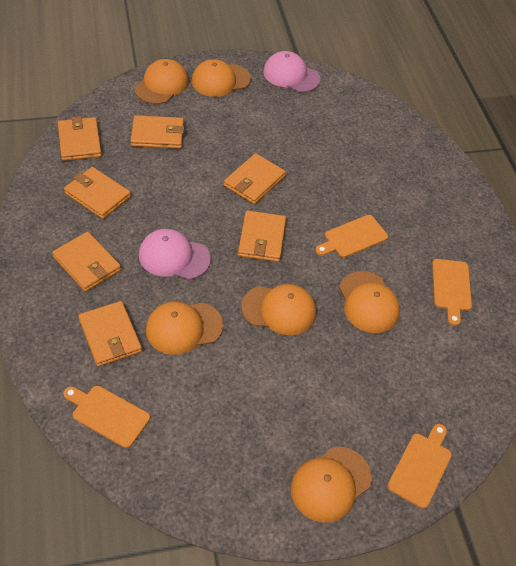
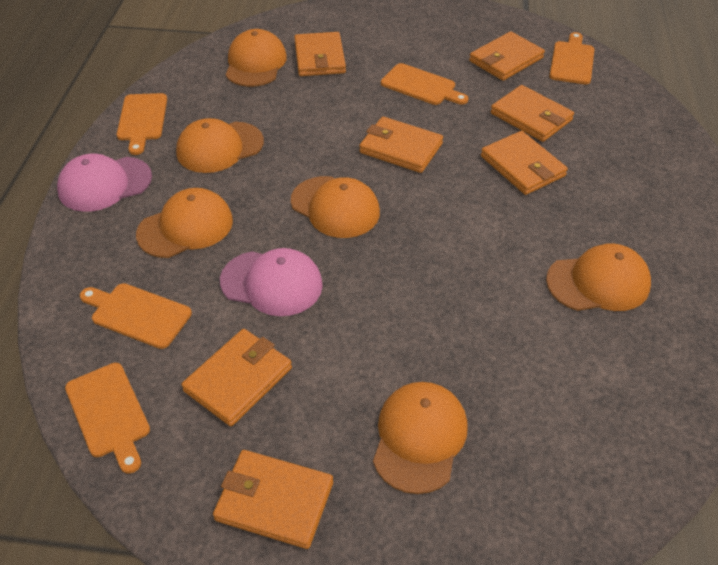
orange cutting board: [63,386,150,448] [315,215,388,258] [387,424,452,509] [432,259,472,326] = 4 -> [65,363,150,474] [80,283,192,349] [117,93,167,155] [381,63,469,105] [549,32,595,84] = 5

